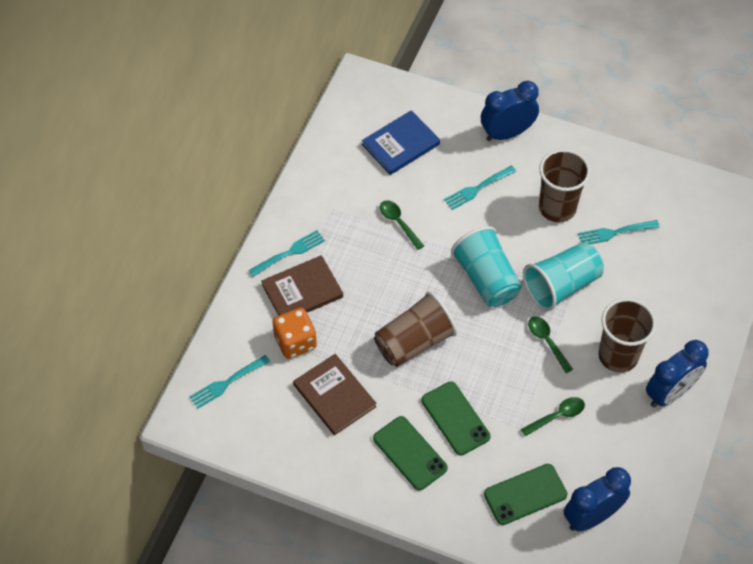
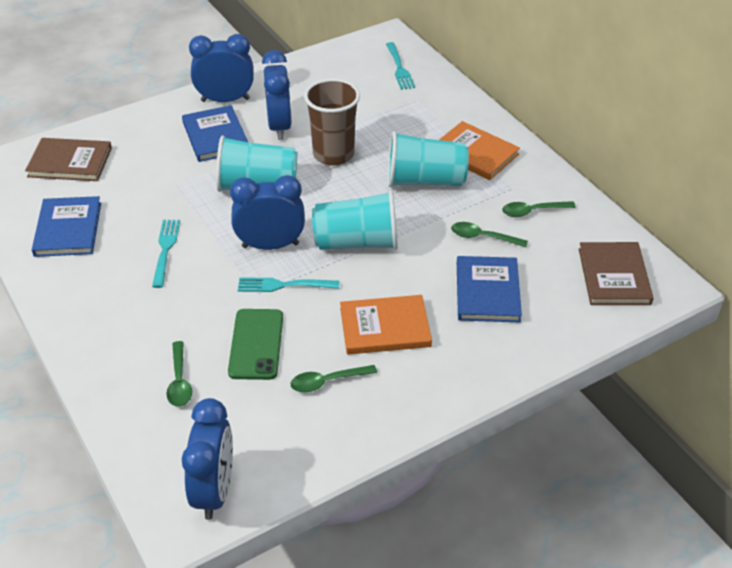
blue book: [362,110,440,175] = 1 -> [32,196,101,257] [182,105,248,162] [457,256,522,322] = 3
blue clock: [481,81,539,141] [563,467,631,531] [646,340,708,407] = 3 -> [182,398,233,520] [189,34,254,102] [230,175,305,250] [262,50,292,140] = 4
brown cup: [374,292,457,367] [539,149,590,222] [598,298,656,373] = 3 -> [304,78,360,166] = 1
green phone: [373,416,448,491] [421,381,491,456] [484,464,568,525] = 3 -> [228,309,283,380] = 1
green spoon: [380,201,424,250] [521,397,585,436] [528,316,573,373] = 3 -> [167,341,192,407] [291,365,377,392] [451,222,528,247] [502,201,576,217] = 4
orange book: none = 0 -> [340,295,432,355] [439,121,520,180] = 2
orange dice: [272,308,317,359] = 1 -> none = 0
turquoise cup: [451,226,521,307] [523,242,604,311] = 2 -> [216,136,298,192] [312,190,398,250] [387,131,469,187] = 3
turquoise fork: [189,355,270,409] [249,230,325,277] [444,166,516,210] [578,220,660,244] = 4 -> [152,220,180,288] [238,277,339,292] [386,42,415,90] = 3

